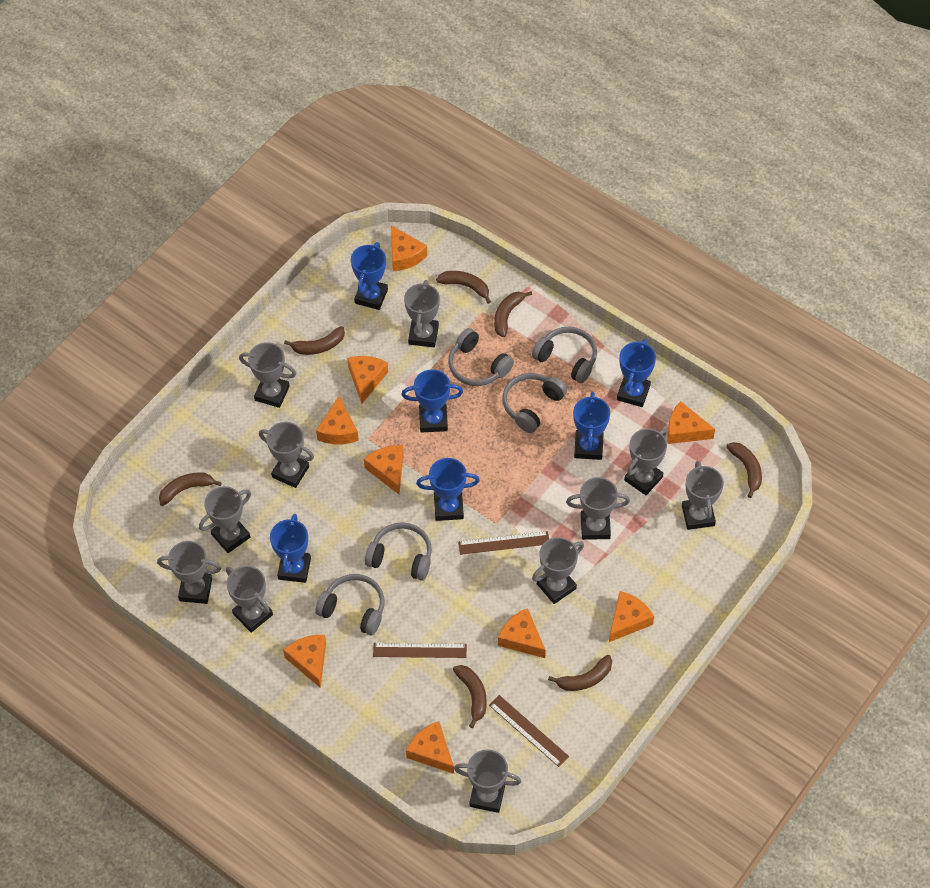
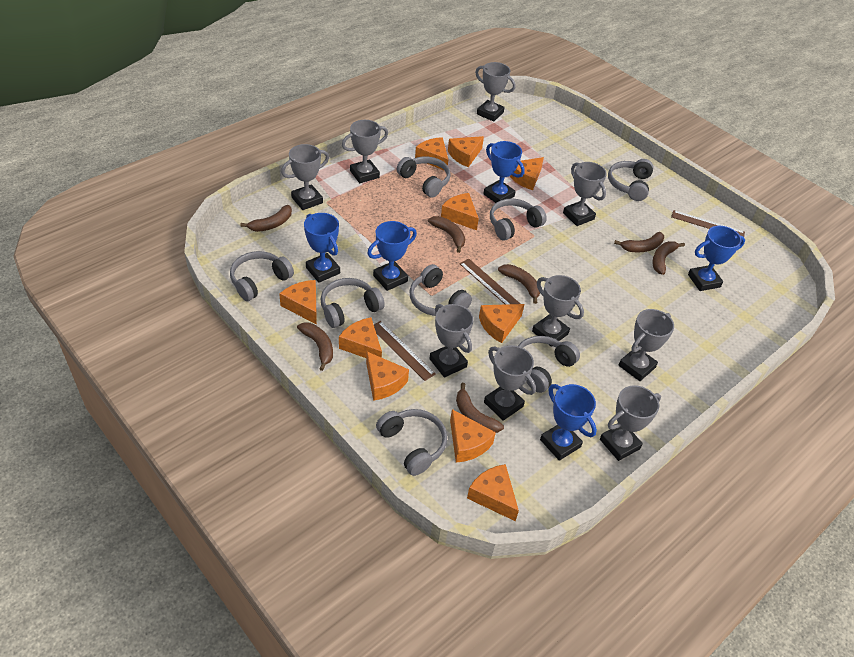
blue trophy: [270,514,311,583] [351,242,388,310] [401,369,463,432] [416,458,480,521] [573,392,610,460] [617,339,656,407] = 6 -> [304,213,340,283] [367,221,417,291] [483,141,525,203] [540,384,597,461] [688,226,745,291] = 5
grey headphones: [315,574,384,635] [365,522,432,581] [448,328,514,386] [502,373,567,433] [532,326,597,383] = 5 -> [230,251,294,301] [321,278,385,328] [376,409,447,476] [397,156,451,198] [410,264,472,316] [490,199,547,241] [518,336,580,393] [608,159,654,201] = 8
grey trophy: [157,541,221,604] [199,486,251,553] [226,566,273,633] [239,342,296,408] [259,422,314,488] [404,280,440,347] [454,749,521,813] [532,537,584,604] [566,477,630,540] [624,428,667,495] [682,461,724,530] = 11 -> [281,144,329,210] [342,120,388,183] [429,304,474,377] [475,62,516,121] [484,345,536,421] [532,275,584,347] [563,162,607,226] [600,385,661,461] [619,309,674,381] = 9
orange cheese: [283,635,326,688] [316,396,359,444] [347,356,388,404] [364,445,404,494] [391,225,427,271] [406,721,454,774] [498,608,546,658] [609,591,654,642] [667,401,715,444] = 9 -> [279,280,317,325] [339,317,382,358] [366,352,409,401] [415,137,448,170] [441,193,479,230] [448,136,484,167] [450,409,496,463] [467,464,519,521] [479,304,524,343] [510,157,544,190] = 10

